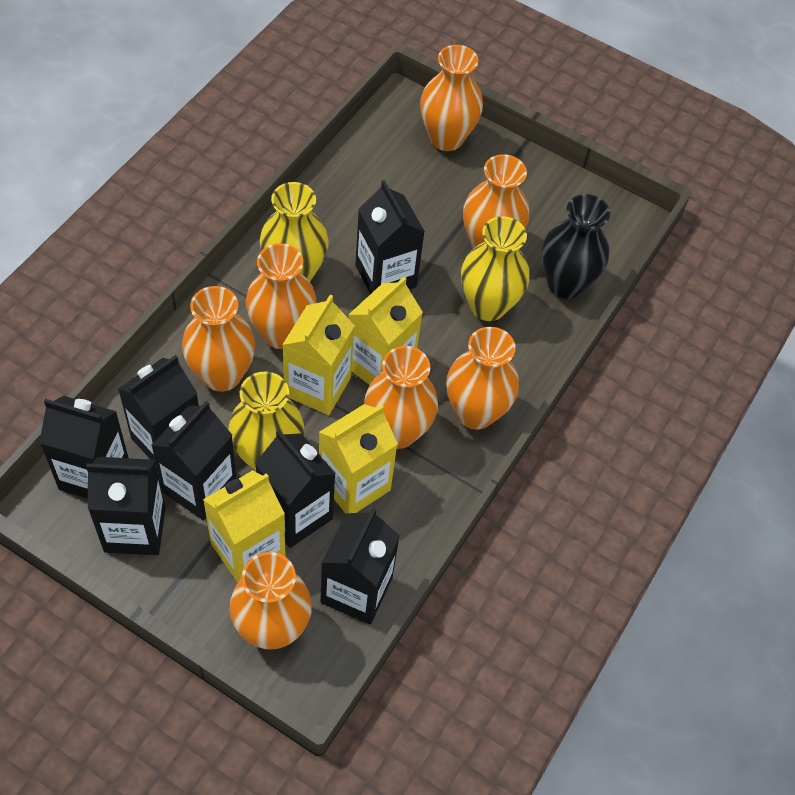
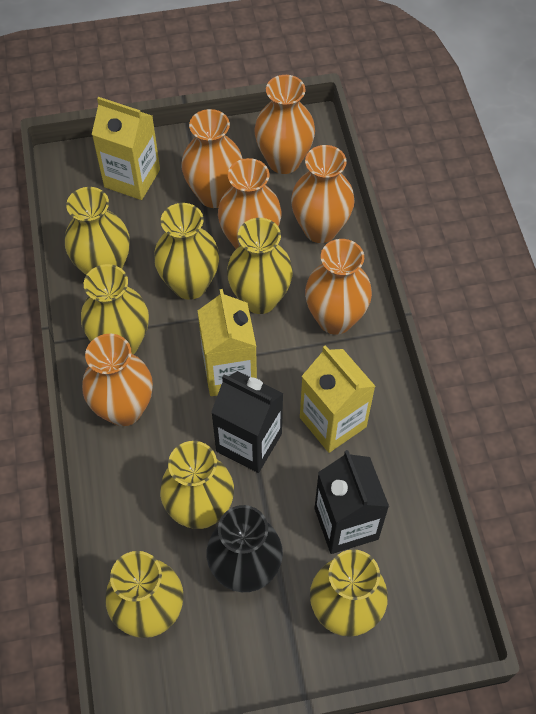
black carton: [39,396,129,499] [86,457,166,555] [118,355,199,460] [151,401,237,520] [255,430,335,548] [320,508,400,624] [355,180,425,294] = 7 -> [211,371,284,473] [315,450,389,554] = 2
orange vase: [182,286,255,392] [229,552,312,650] [246,243,317,349] [364,346,438,449] [420,45,483,151] [446,327,519,430] [463,154,529,249] = 7 -> [82,333,153,426] [182,109,243,208] [218,158,282,249] [254,75,315,174] [291,145,355,243] [305,239,372,335] = 6
yellow carton: [203,470,285,583] [282,295,355,415] [319,404,398,514] [348,277,423,385] = 4 -> [92,97,160,200] [198,289,257,396] [300,345,376,453] = 3
yellow vase: [228,372,304,471] [260,182,329,281] [461,216,530,321] = 3 -> [65,187,130,275] [81,264,149,355] [105,551,184,638] [154,203,219,300] [160,441,234,529] [227,218,293,314] [310,549,388,637] = 7

